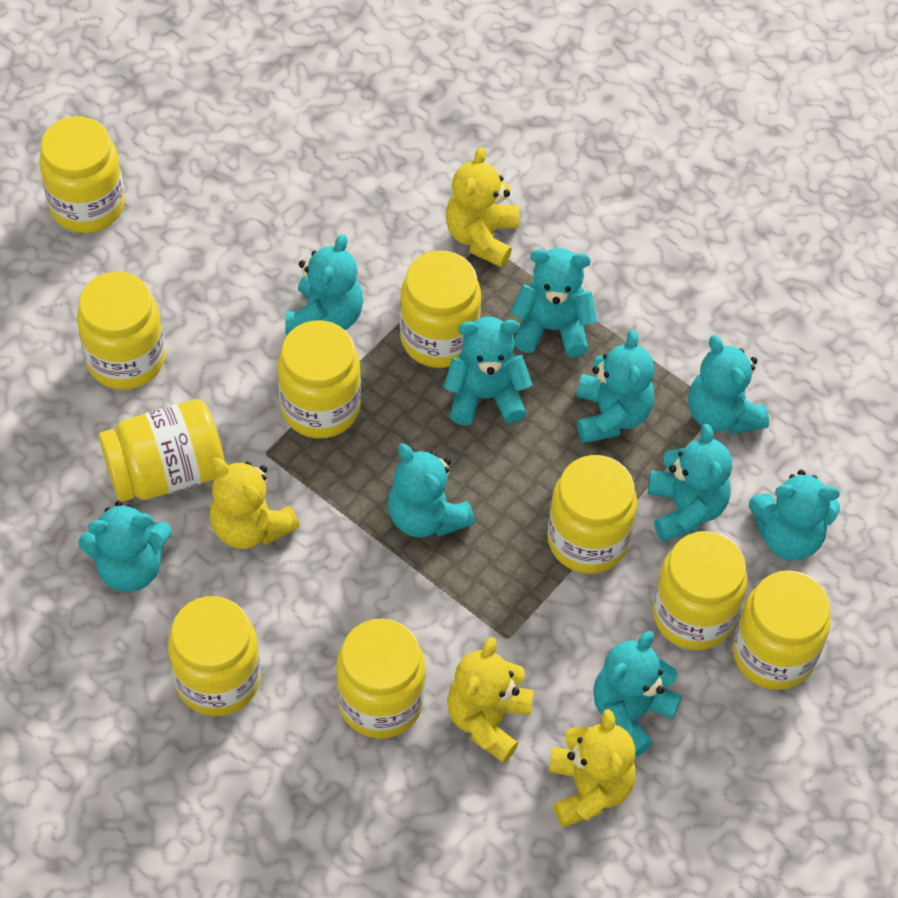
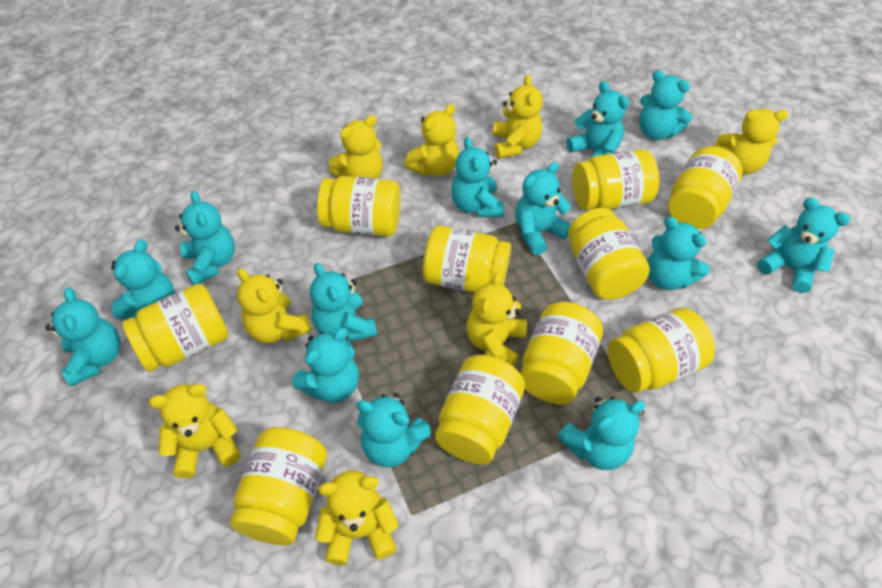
turquoise teddy bear: [78,501,172,592] [285,234,363,334] [388,443,475,538] [444,317,533,425] [511,248,597,357] [576,330,655,443] [593,631,682,757] [648,424,732,542] [688,335,769,434] [749,470,840,560] = 10 -> [45,288,120,386] [111,239,175,319] [175,191,235,285] [292,328,359,403] [310,263,377,342] [356,393,431,467] [451,137,504,217] [515,162,571,255] [557,397,645,470] [567,81,629,161] [639,70,692,140] [648,217,710,290] [757,198,850,293] = 13
yellow teddy bear: [210,458,300,549] [446,147,519,268] [447,637,533,763] [549,709,635,828] = 4 -> [149,384,241,478] [237,268,312,344] [315,471,399,565] [329,115,383,178] [404,104,459,176] [466,272,527,367] [493,75,543,159] [713,109,788,174] = 8

